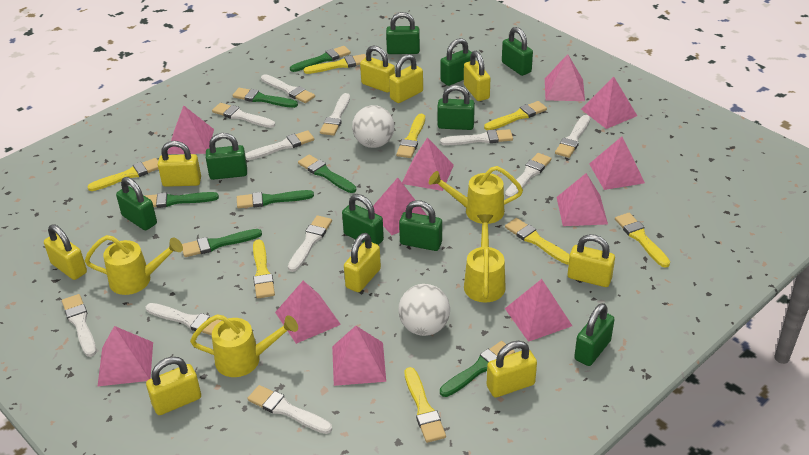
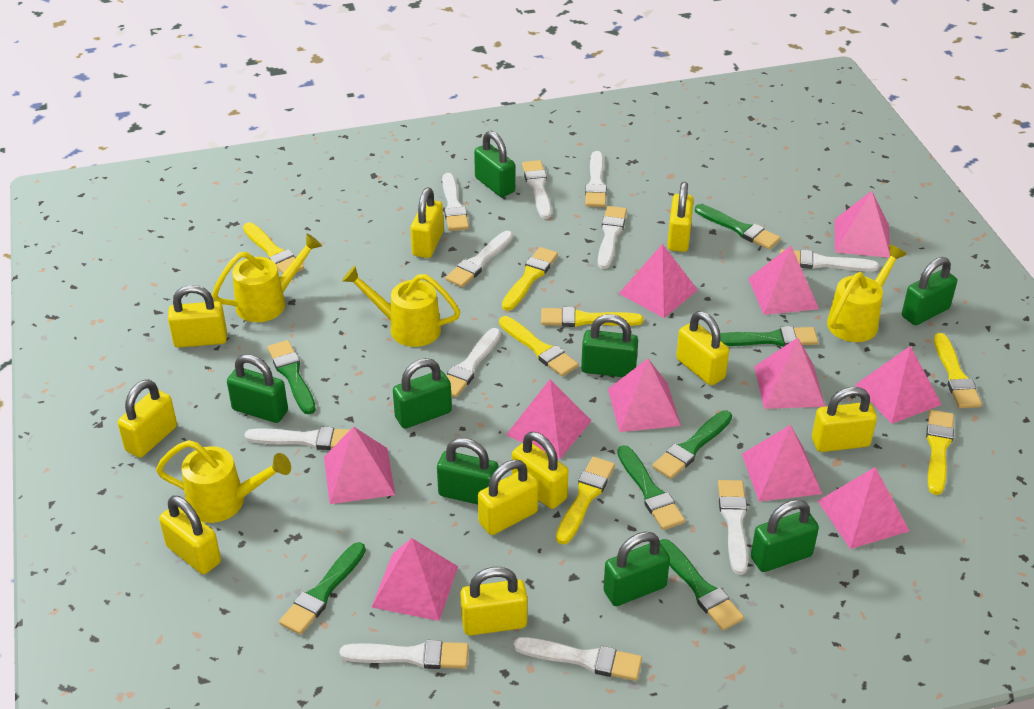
green padlock: [116,177,157,230] [206,133,247,180] [342,194,384,245] [386,12,420,54] [399,200,442,251] [437,85,475,130] [440,38,472,86] [502,27,533,76] [574,303,614,366] = 9 -> [227,354,288,423] [393,358,452,429] [437,438,499,504] [474,131,515,197] [581,314,638,377] [603,532,670,606] [751,499,819,572] [902,257,957,325] = 8
white ball: [352,105,394,148] [399,284,450,336] = 2 -> none = 0
yellow brush: [87,158,158,191] [253,240,275,298] [303,54,366,74] [396,114,425,158] [404,367,446,443] [484,101,547,130] [505,218,570,264] [615,213,670,268] = 8 -> [243,222,304,273] [499,316,579,376] [502,247,558,311] [541,307,643,327] [556,457,615,544] [926,410,954,495] [934,333,982,408] = 7
yellow padlock: [44,224,87,280] [146,357,201,415] [158,141,201,187] [344,233,381,292] [360,45,395,93] [389,54,423,103] [464,51,490,101] [487,341,537,398] [568,234,615,287] = 9 -> [118,379,177,458] [159,496,221,574] [168,285,227,348] [410,188,444,258] [460,567,527,636] [478,460,538,535] [512,432,568,509] [667,182,694,252] [676,311,729,385] [812,387,877,452] = 10

